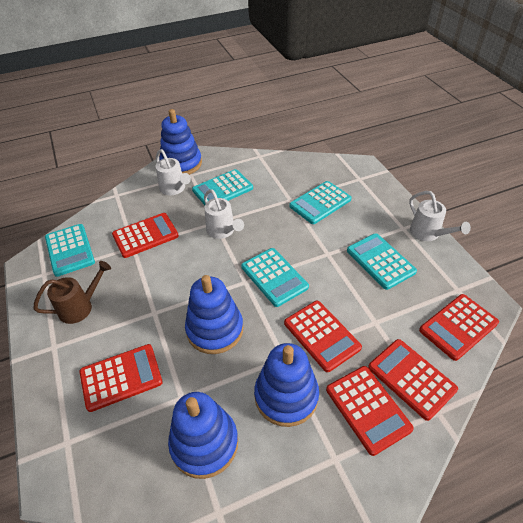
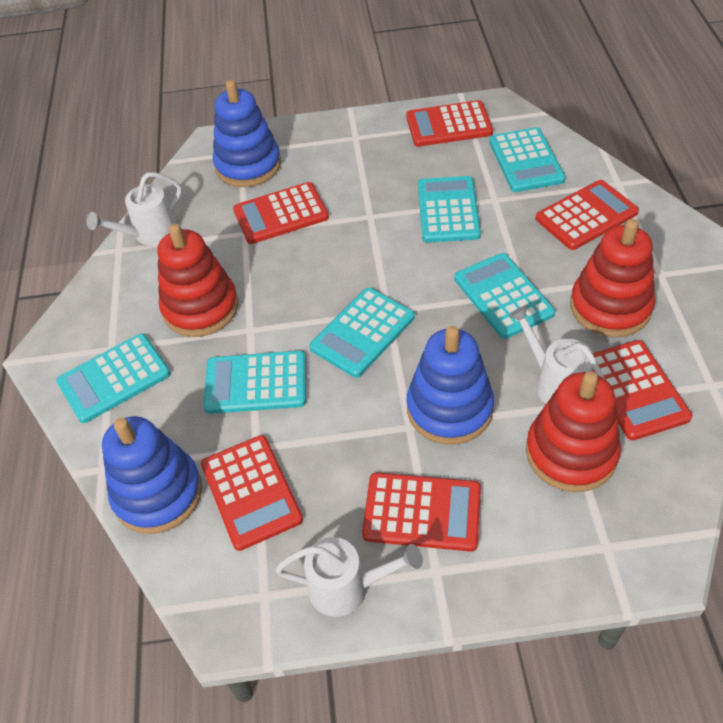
blue stacking toy: [160,109,202,175] [168,392,238,479] [185,275,243,354] [254,343,319,427] = 4 -> [102,416,202,534] [213,80,281,187] [406,326,494,445] = 3
brown watering can: [33,261,111,324] = 1 -> none = 0
red stacking toy: none = 0 -> [157,224,238,337] [526,371,621,492] [570,219,655,337] = 3
turquoise calculator: [45,224,95,277] [192,169,253,205] [241,248,309,307] [289,181,352,224] [347,233,417,290] = 5 -> [56,333,171,423] [203,351,306,414] [309,288,415,378] [418,176,481,243] [454,253,555,339] [489,127,565,192] = 6

